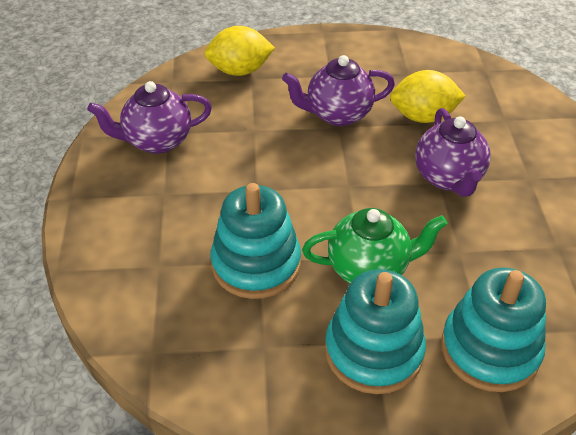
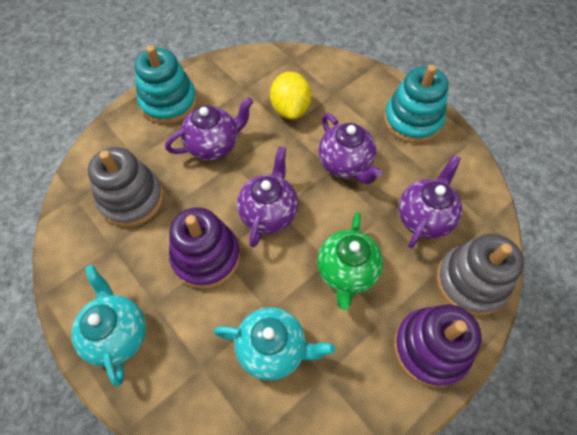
grey stacking toy: none = 0 -> [88,147,164,227] [436,234,524,316] = 2
purple stacking toy: none = 0 -> [169,207,240,289] [394,305,482,388] = 2
purple teapot: [87,81,212,154] [282,55,395,126] [415,108,491,197] = 3 -> [165,97,253,161] [237,147,298,248] [319,113,383,184] [398,155,462,248] = 4
turquoise stacking toy: [211,183,301,299] [325,269,426,394] [441,267,546,392] = 3 -> [135,45,197,124] [384,65,448,143] = 2
turquoise teapot: none = 0 -> [71,265,146,387] [214,307,335,381] = 2
yellow lemon: [205,26,275,76] [390,70,466,123] = 2 -> [270,72,311,119] = 1

